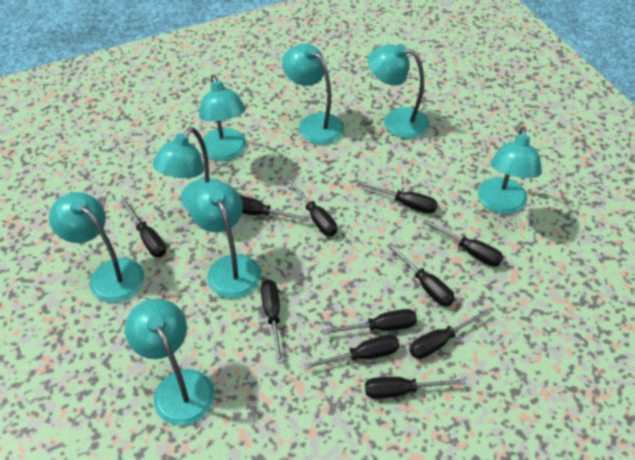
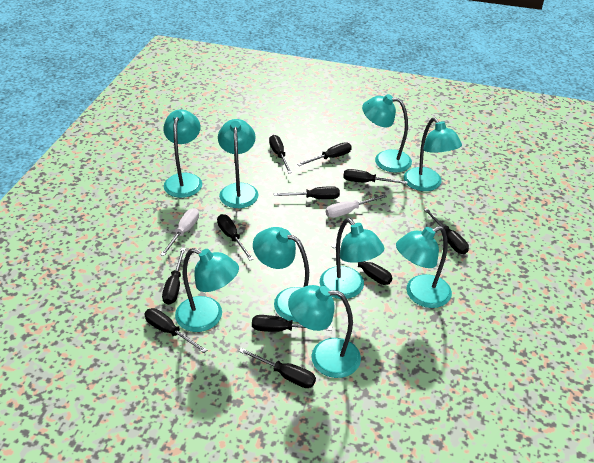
turquoise lamp: [49,192,144,303] [125,298,215,426] [153,127,221,212] [189,181,261,298] [199,74,246,161] [282,43,344,144] [368,44,429,139] [478,126,542,214] = 8 -> [163,109,202,198] [175,248,239,332] [218,119,259,208] [253,227,309,322] [288,285,361,378] [320,218,384,299] [362,94,412,173] [396,226,452,308] [404,117,462,191] = 9
white screwdriver: none = 0 -> [160,208,199,256] [326,194,387,218] = 2

